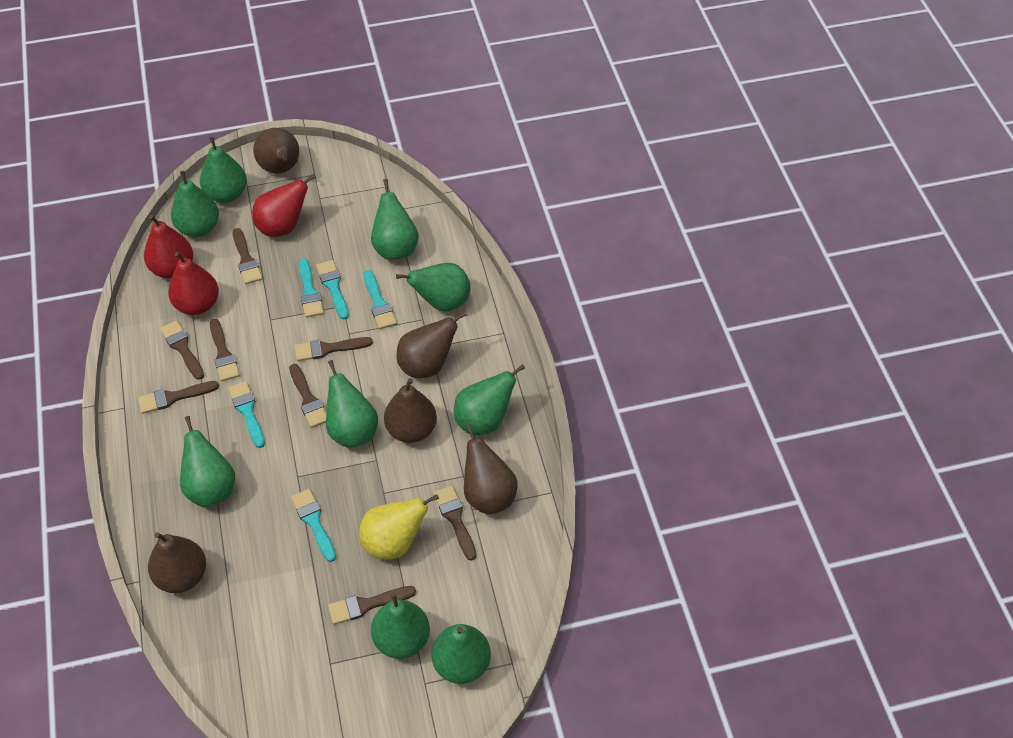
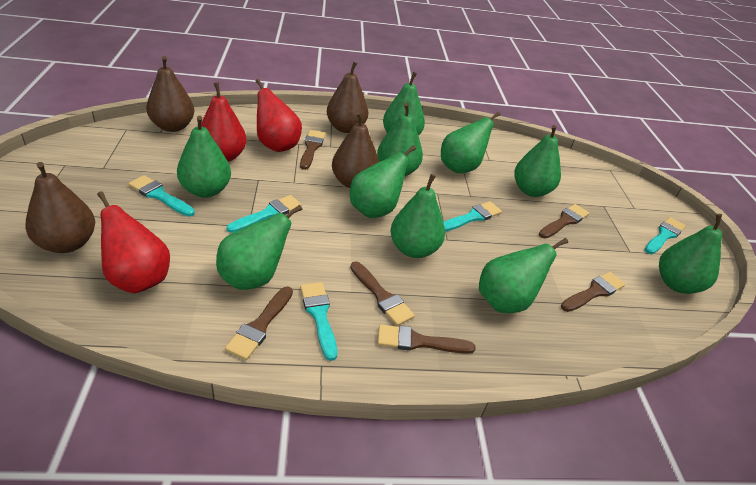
brown brush: [138,381,219,414] [160,320,204,380] [210,319,240,381] [233,228,263,284] [289,364,326,428] [295,337,373,361] [328,586,416,625] [434,486,476,561] = 8 -> [225,287,293,360] [300,130,325,170] [350,262,415,326] [377,324,476,354] [539,204,589,239] [561,272,626,312] = 6
brown pear: [148,532,206,593] [253,128,299,174] [384,378,437,443] [397,311,467,378] [464,424,517,514] = 5 -> [26,162,95,253] [146,56,194,132] [327,62,368,133] [332,112,379,188] = 4
green pear: [171,171,219,237] [180,416,235,507] [200,137,247,203] [326,360,378,448] [371,179,419,260] [371,593,430,659] [396,263,471,312] [432,624,491,684] [454,364,525,435] = 9 -> [177,116,231,198] [216,205,302,290] [350,145,416,218] [377,103,423,176] [383,72,425,136] [390,174,445,258] [441,112,500,173] [479,238,568,313] [514,125,561,197] [659,214,722,294] = 10
yellow pear: [359,494,439,560] = 1 -> none = 0

